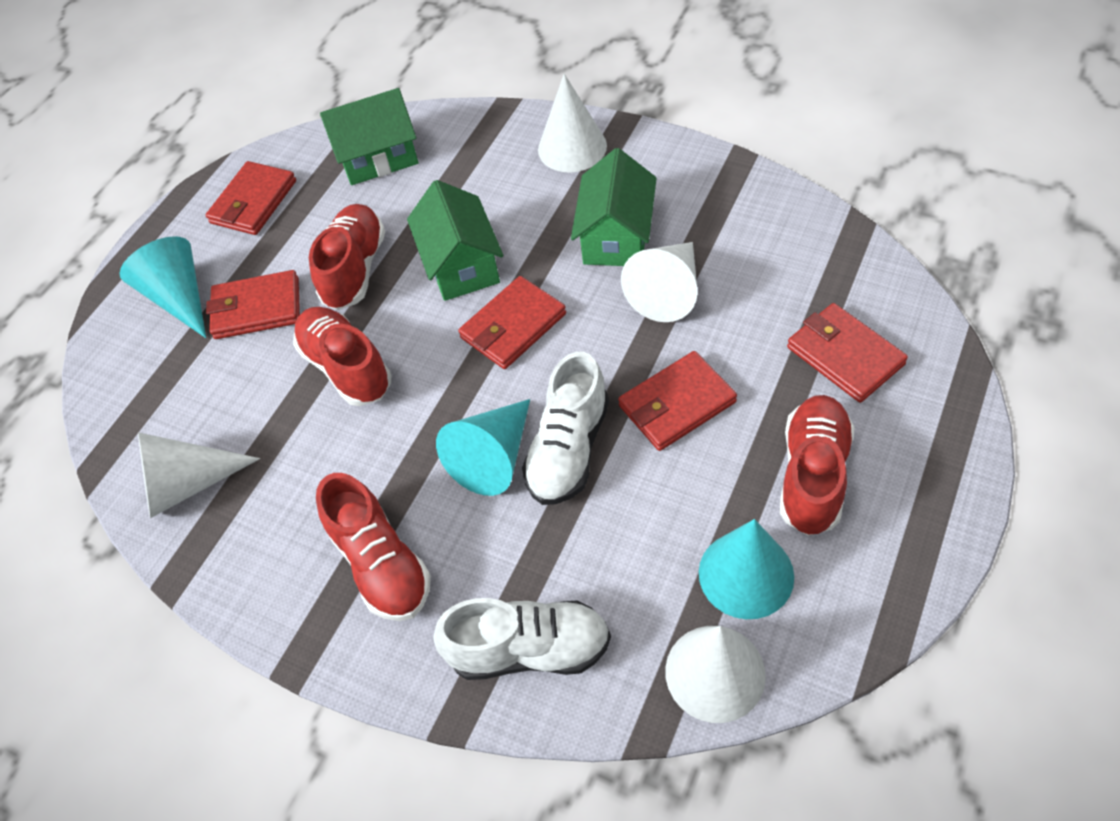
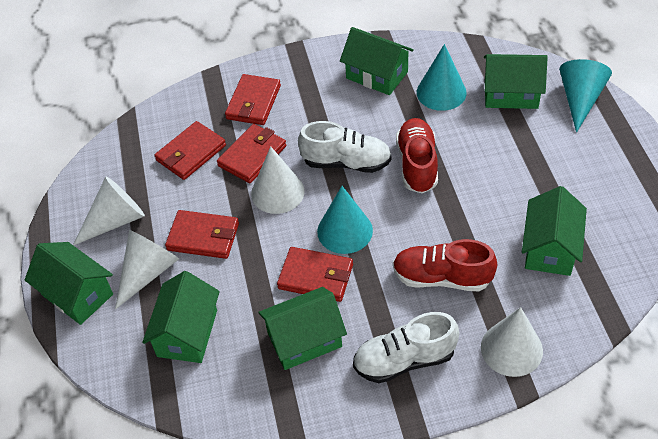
green house: [320,88,418,185] [407,180,503,301] [571,148,657,266] = 3 -> [25,242,113,325] [142,271,220,363] [258,287,347,370] [340,27,414,95] [484,54,548,109] [522,186,587,276] = 6
red shoe: [293,307,391,406] [309,204,385,310] [316,473,431,621] [780,395,855,536] = 4 -> [393,239,497,291] [396,118,438,193] = 2

